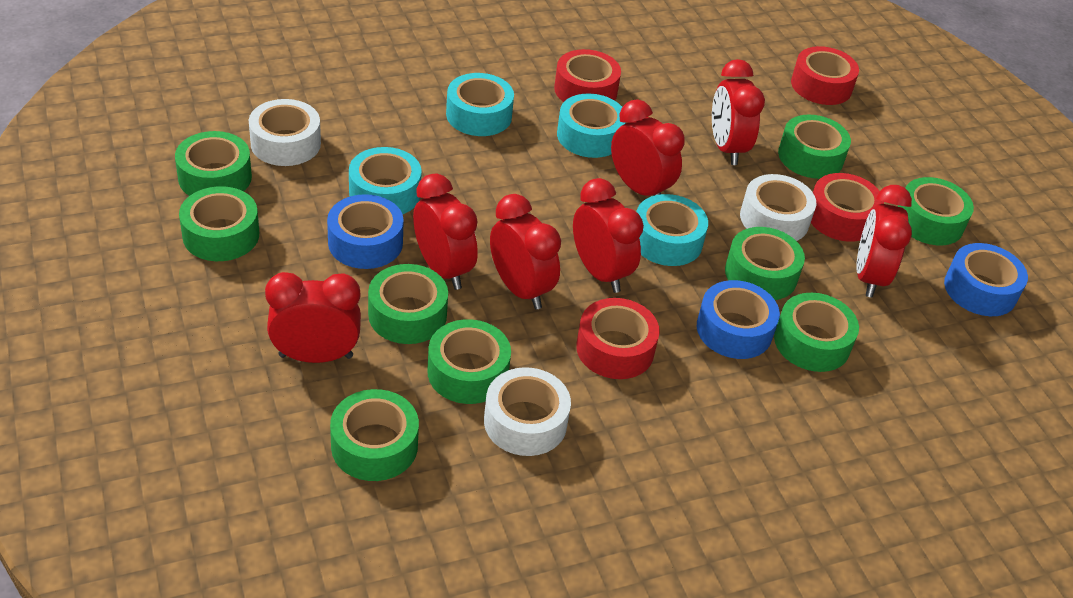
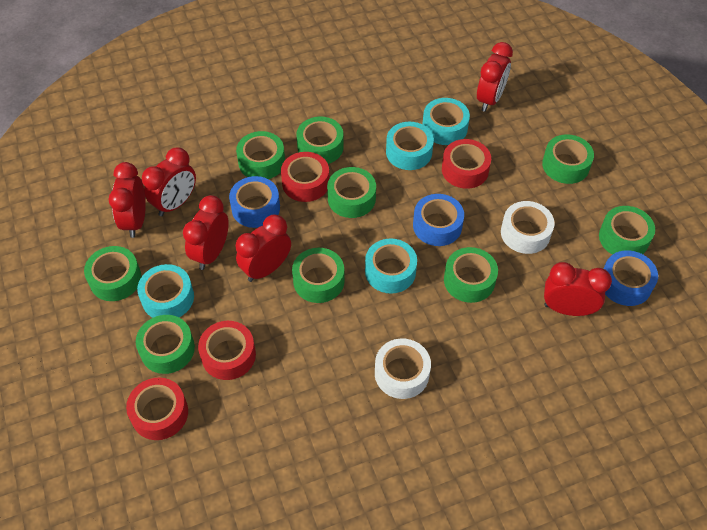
red clock: [265,272,361,363] [413,174,478,290] [490,194,561,309] [573,178,644,293] [611,99,685,196] [712,59,765,165] [856,185,912,298] = 7 -> [108,162,146,238] [142,147,196,216] [183,195,229,270] [236,215,291,282] [477,42,513,112] [544,262,612,316] = 6
white tape: [249,99,321,166] [484,367,571,456] [740,174,816,241] = 3 -> [375,338,431,399] [501,201,554,254] = 2

